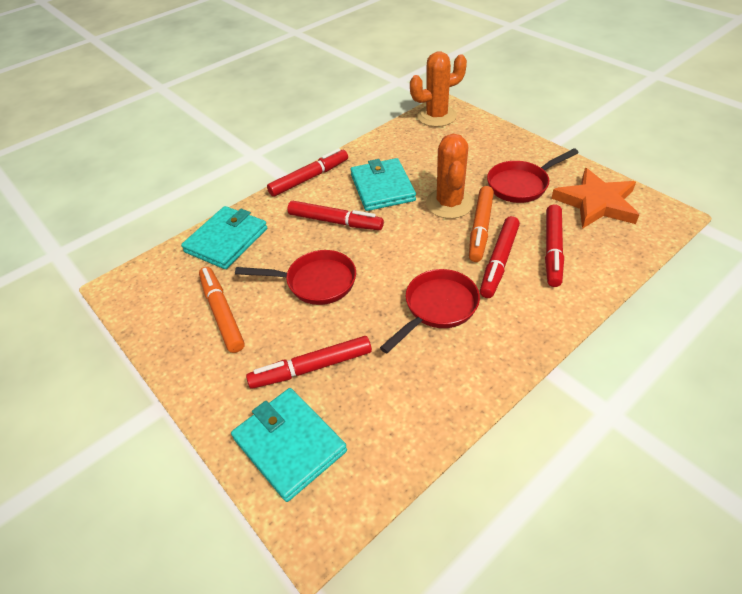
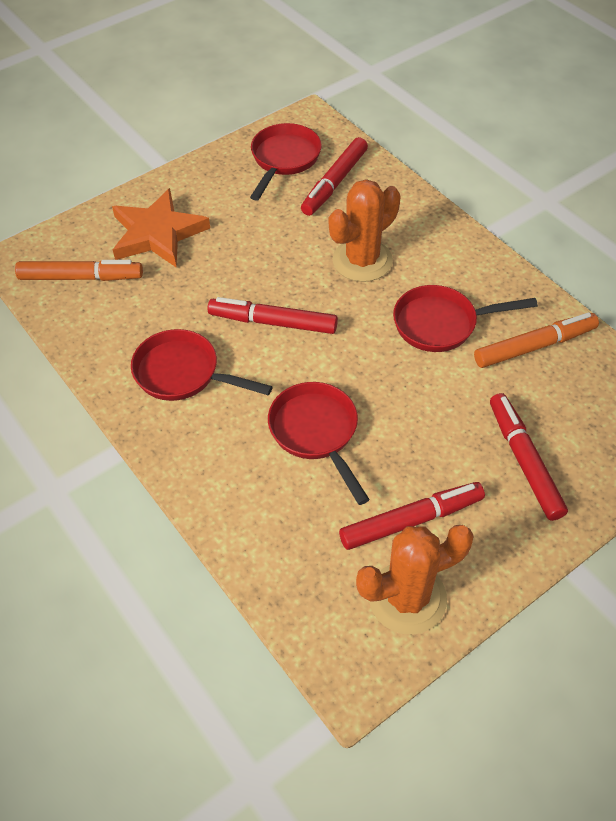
red marker: [246,336,372,389] [267,148,348,197] [287,201,384,230] [480,216,520,298] [545,204,564,287] = 5 -> [207,297,338,334] [301,137,368,216] [339,482,485,550] [490,393,568,521] = 4
red pan: [235,250,356,305] [380,269,480,353] [487,148,579,203] = 3 -> [131,329,273,401] [250,123,322,201] [268,382,370,505] [393,285,538,352] = 4
turquoise wallet: [181,206,267,269] [231,388,347,502] [350,158,416,211] = 3 -> none = 0

